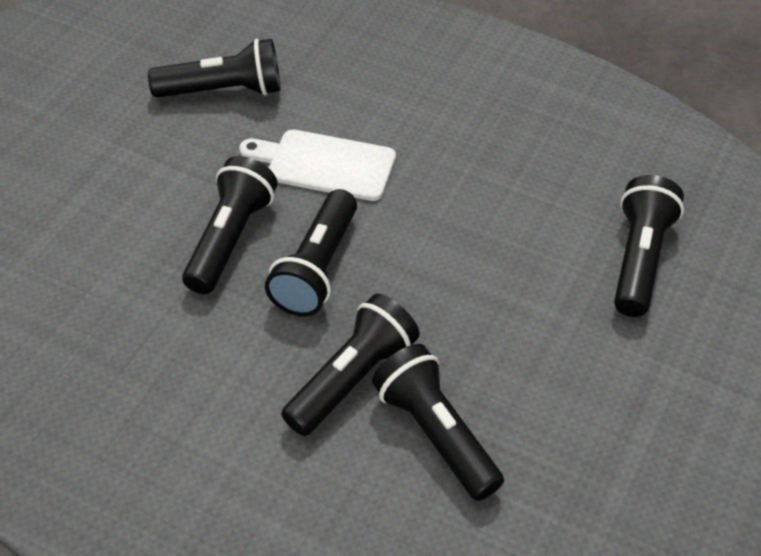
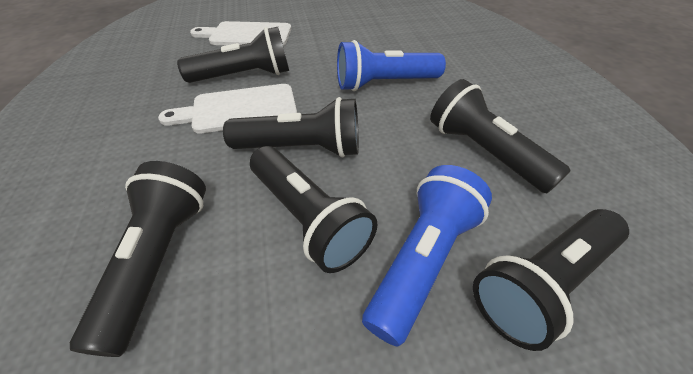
blue flashlight: none = 0 -> [337,40,446,91] [362,165,492,347] = 2
white cutting board: [239,130,396,201] = 1 -> [158,84,297,134] [190,21,291,46] = 2

